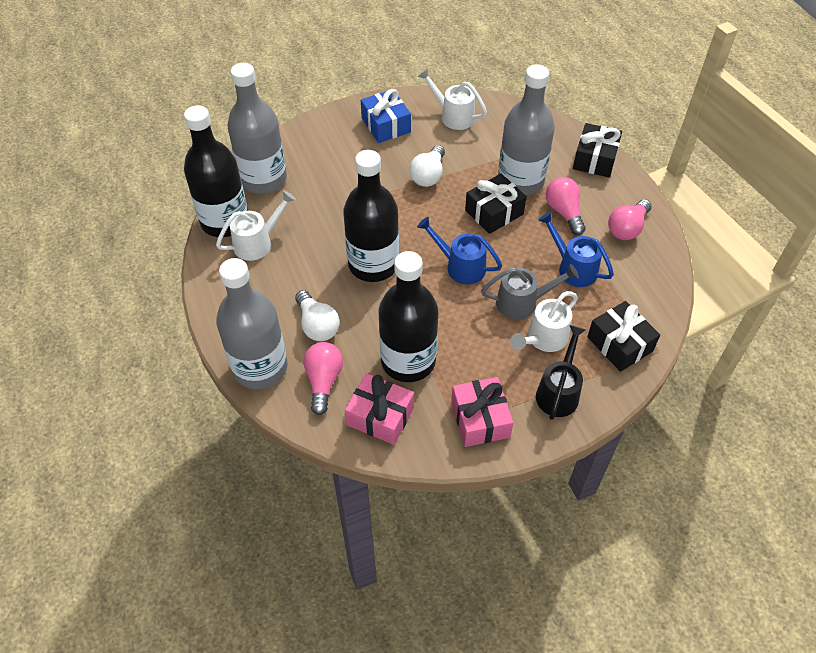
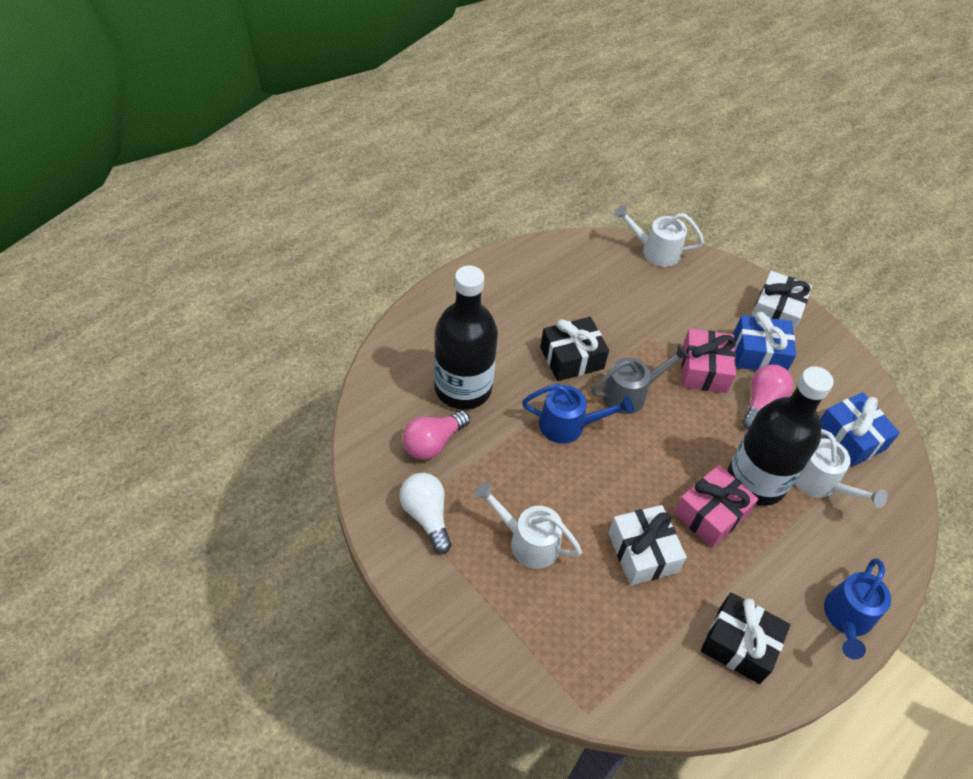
black bottle: [184,105,248,237] [343,150,399,282] [379,251,438,382] = 3 -> [434,265,498,410] [728,366,834,506] = 2
black gift: [465,174,527,234] [573,123,622,177] [587,301,660,372] = 3 -> [540,317,609,381] [701,592,790,684] = 2
black watering can: [536,325,586,420] = 1 -> none = 0
blue gift: [361,89,411,143] = 1 -> [733,312,796,370] [820,392,900,467] = 2
grey bottle: [216,258,287,389] [228,63,287,194] [498,64,555,196] = 3 -> none = 0
pink light bulb: [304,342,343,415] [546,177,586,235] [608,199,652,240] = 3 -> [403,410,470,460] [742,365,793,430] = 2
white gift: none = 0 -> [608,505,687,585] [751,271,812,333] = 2
white light bulb: [295,290,340,341] [410,145,445,187] = 2 -> [400,473,452,554] = 1

